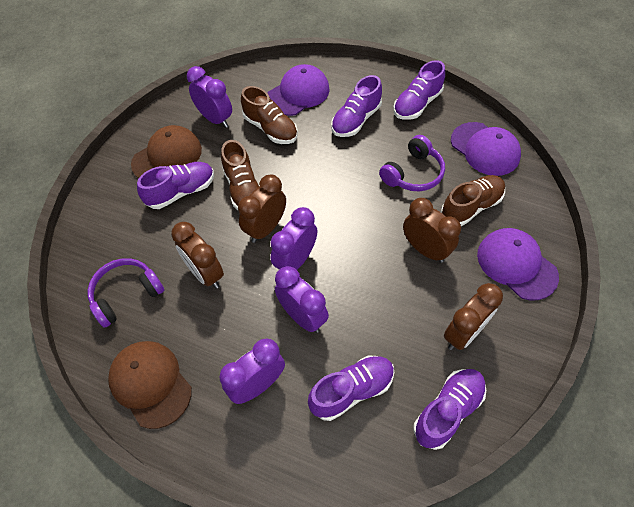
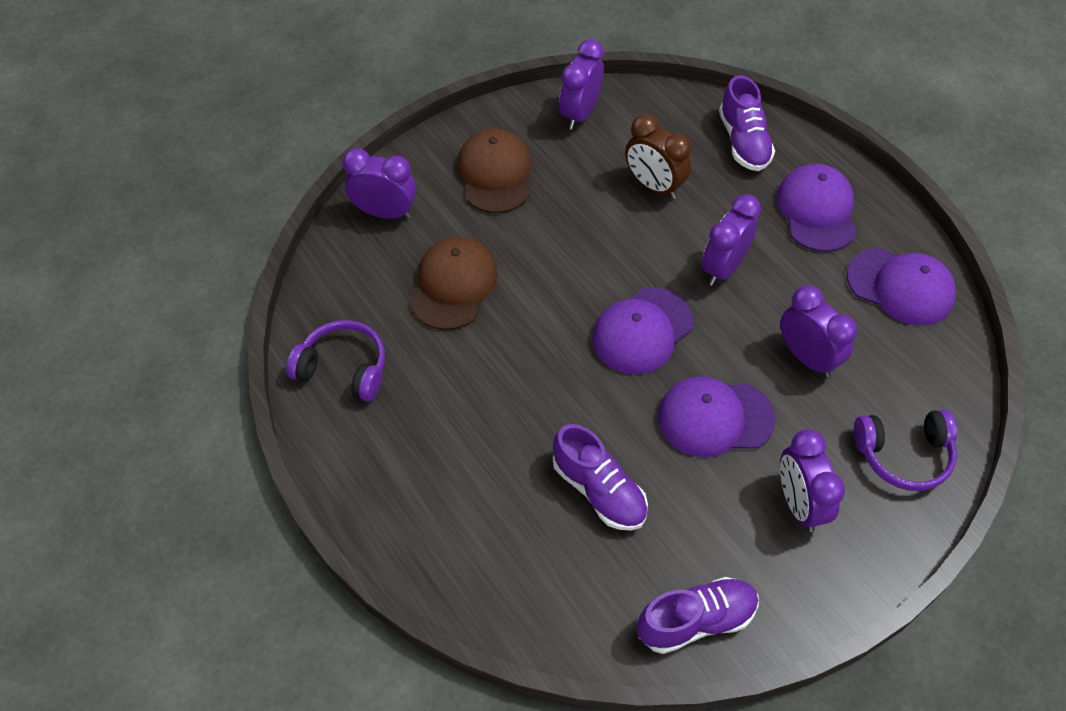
brown clock: [171,222,224,289] [238,174,286,243] [403,198,461,263] [444,283,503,350] = 4 -> [625,114,691,199] = 1
brown shoe: [221,140,259,210] [241,86,298,144] [441,175,505,226] = 3 -> none = 0
purple cap: [267,64,330,116] [451,122,521,176] [477,228,559,300] = 3 -> [592,287,694,375] [658,376,775,458] [777,164,857,252] [847,248,956,326] = 4
purple clock: [187,66,232,128] [220,338,285,404] [270,207,317,270] [275,266,329,333] = 4 -> [343,148,416,219] [559,39,604,130] [702,194,761,286] [780,285,857,377] [780,429,845,532] = 5
purple shoe: [137,162,214,209] [308,355,394,421] [331,75,382,137] [393,60,445,120] [413,369,486,450] = 5 -> [553,424,648,531] [637,577,759,654] [719,75,775,171] = 3

